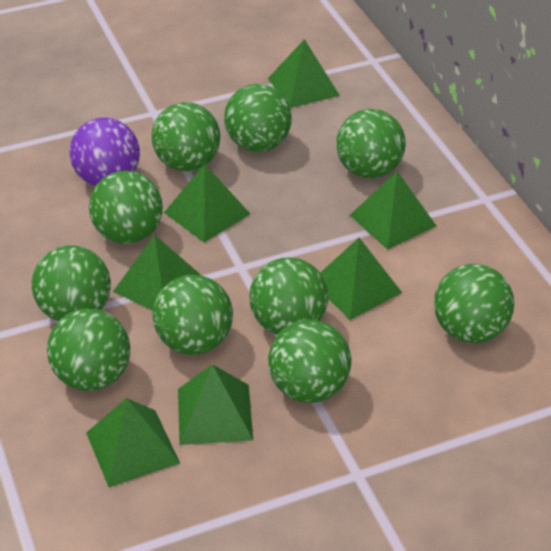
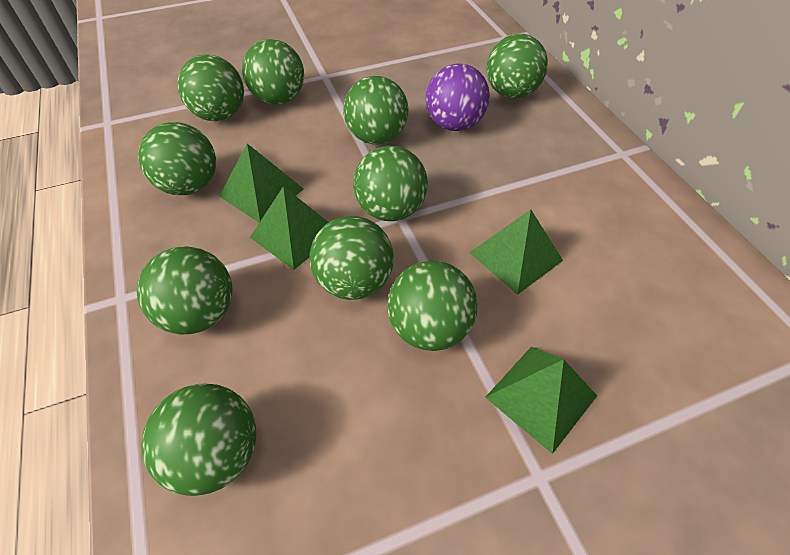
green pyramid: [86,398,180,487] [113,235,202,311] [164,164,250,243] [178,364,253,445] [268,39,340,108] [320,238,402,320] [350,171,436,250] = 7 -> [219,144,304,223] [250,186,329,270] [469,209,563,295] [485,347,597,454] = 4

